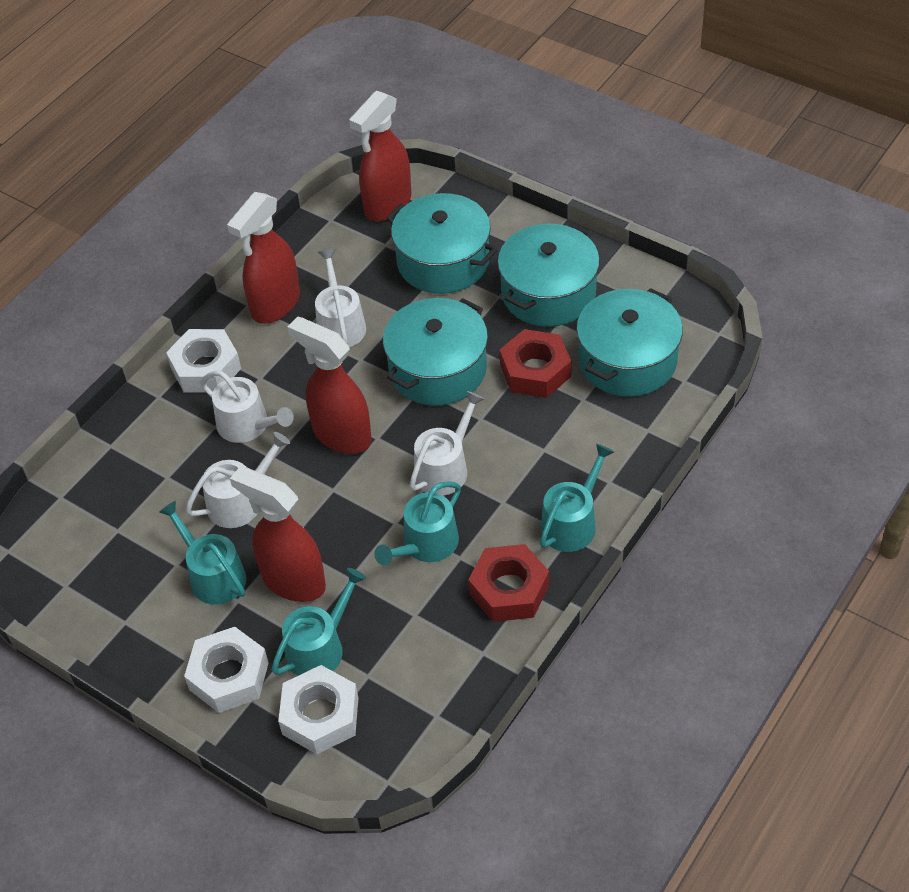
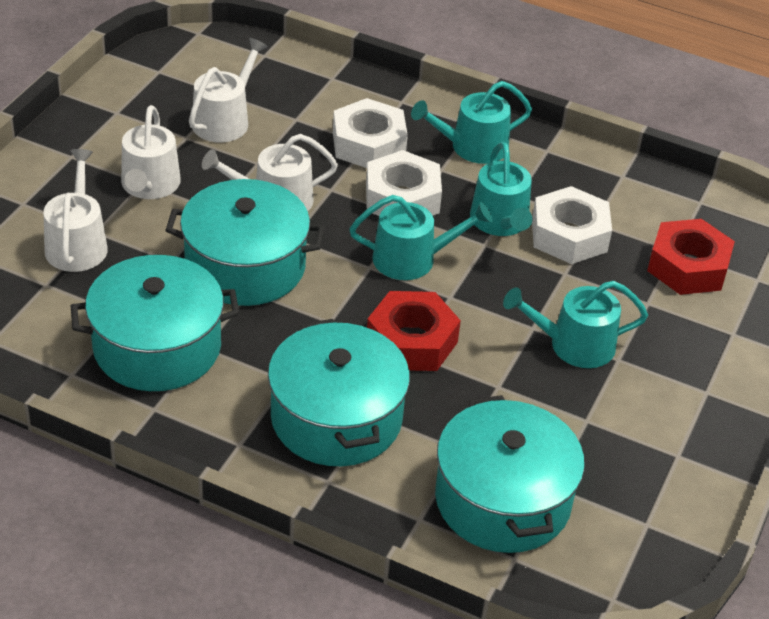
red spray bottle: [227,192,300,324] [230,466,326,602] [288,317,372,454] [349,91,411,221] = 4 -> none = 0

